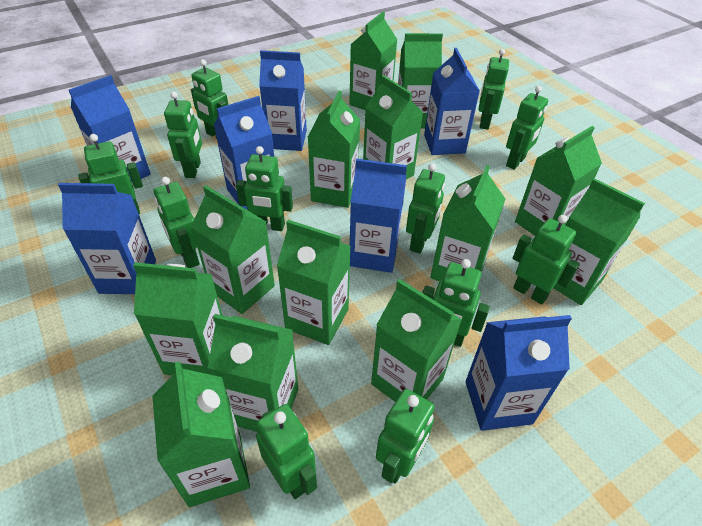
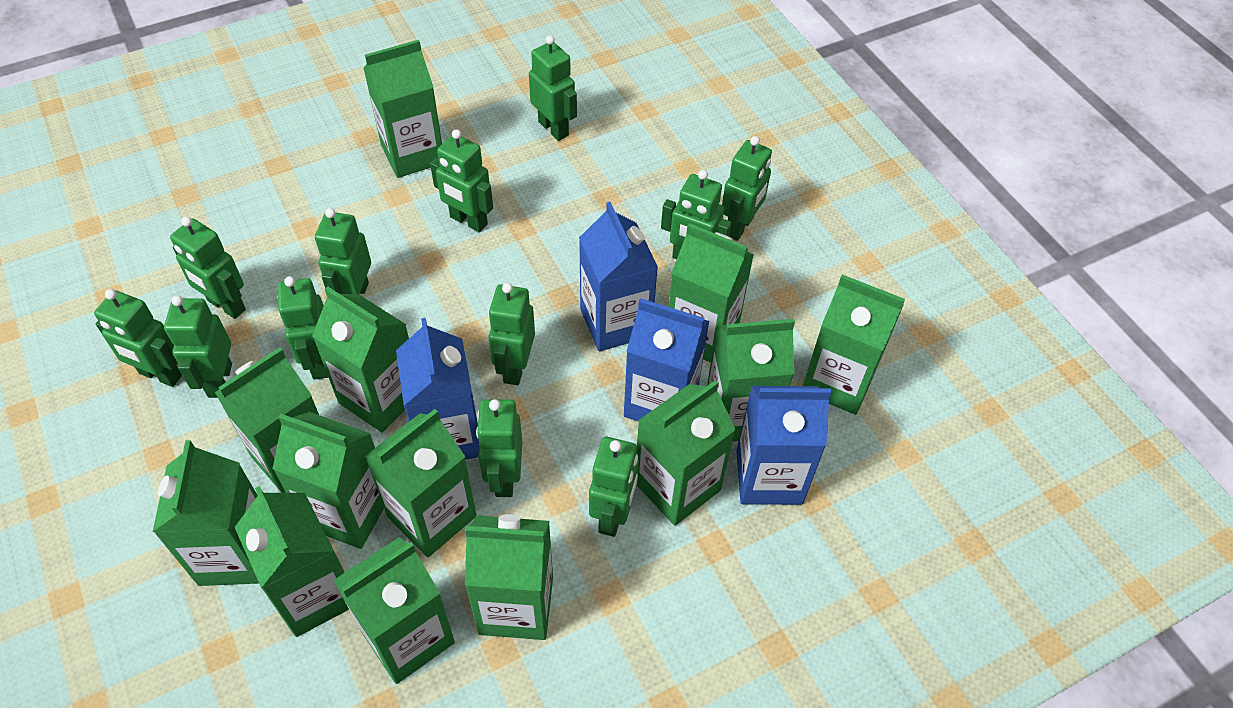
blue carton: [58,183,156,294] [69,75,151,183] [214,96,274,210] [259,50,307,151] [350,159,407,273] [424,48,480,155] [465,315,572,431] = 7 -> [396,318,479,460] [579,202,658,351] [624,298,710,422] [736,386,832,505] = 4

